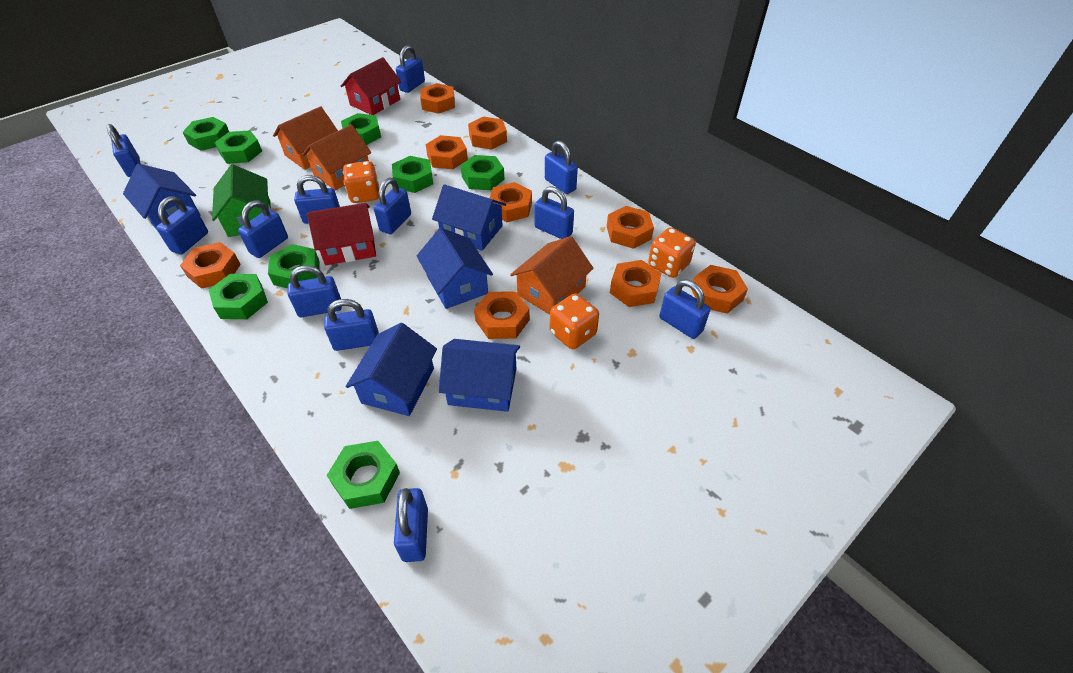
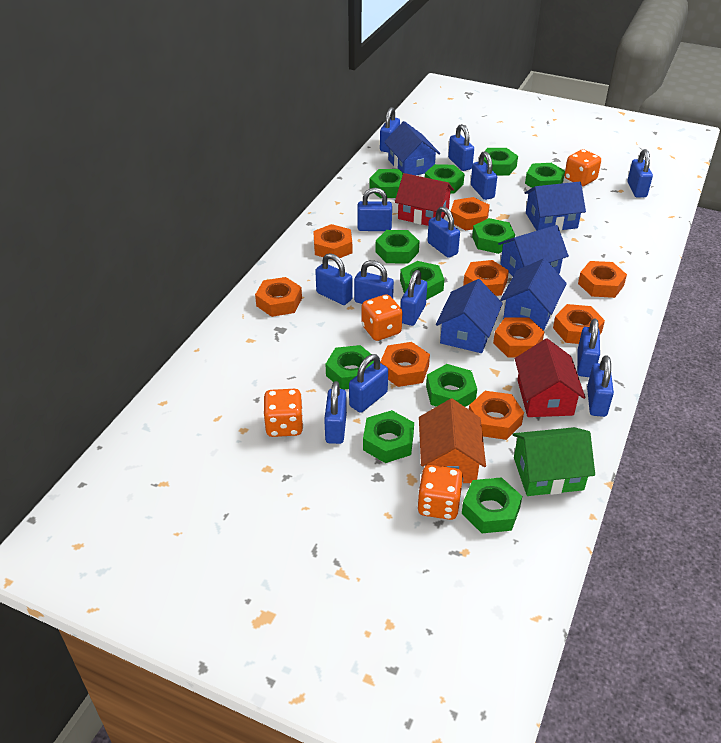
blue padlock: [106,124,141,177] [156,196,208,255] [238,200,288,258] [288,265,342,317] [294,175,340,224] [324,299,379,351] [374,178,411,234] [394,488,428,562] [396,45,425,93] [535,186,574,239] [545,141,578,194] [659,280,710,339] = 12 -> [315,253,353,305] [324,381,347,444] [349,354,388,413] [354,260,394,304] [358,188,392,231] [380,107,400,152] [401,270,427,326] [427,206,460,258] [448,124,474,171] [471,151,497,200] [577,319,600,377] [587,355,614,417] [627,149,653,198] = 13
green nut: [183,117,229,151] [209,274,268,319] [214,130,262,164] [268,244,320,288] [327,441,400,509] [341,113,381,145] [392,156,433,193] [461,155,505,190] = 8 -> [325,345,374,389] [363,410,414,463] [369,169,403,198] [375,230,419,264] [400,261,444,300] [425,164,464,194] [426,364,477,407] [462,477,523,533] [472,218,515,254] [484,148,518,175] [525,163,565,188] = 11
orange dice: [343,161,379,203] [550,293,599,349] [648,227,696,278] = 3 -> [264,389,304,437] [362,294,403,341] [417,465,464,520] [564,149,601,186] = 4
orange house: [273,106,338,170] [302,124,371,190] [510,236,594,315] = 3 -> [419,399,486,483] = 1

